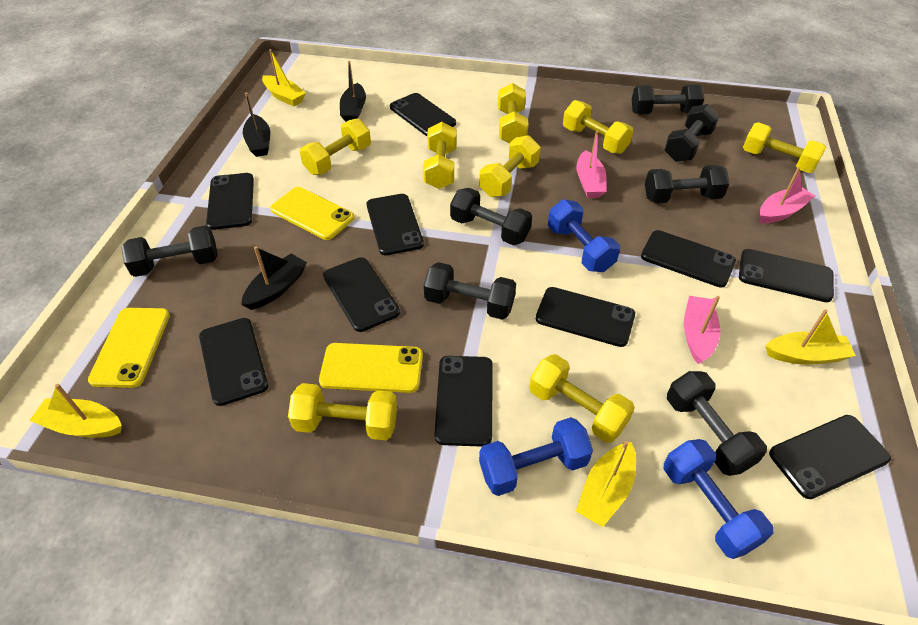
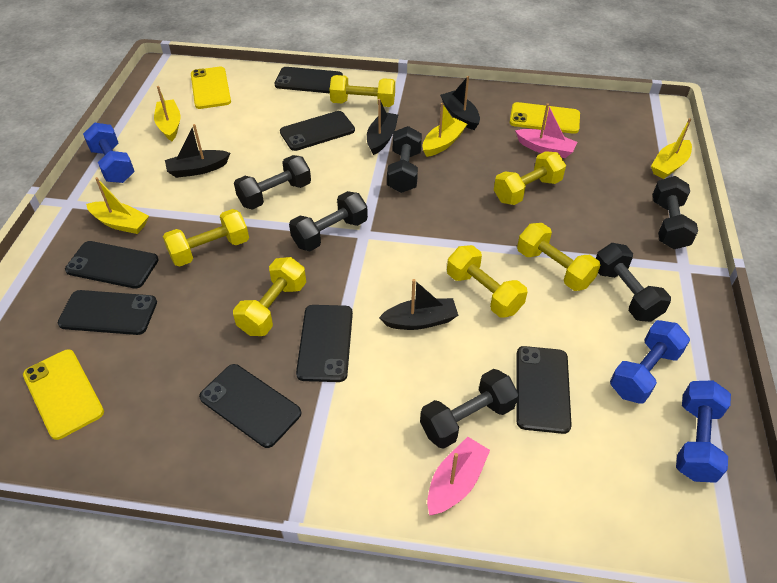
black boat: [241,246,307,310] [243,92,270,157] [340,61,366,122] = 3 -> [165,124,230,178] [367,99,398,155] [379,279,458,330] [440,76,480,130] = 4
black dumbbell: [121,225,218,277] [424,262,516,320] [450,188,532,245] [632,84,704,114] [645,165,730,203] [664,104,719,162] [667,371,767,476] = 7 -> [234,155,311,210] [289,191,368,251] [387,126,422,193] [420,369,518,449] [596,243,671,322] [653,176,698,249] = 6
black phone: [199,318,268,406] [206,173,254,230] [323,257,400,332] [366,194,424,255] [390,93,456,136] [434,356,493,447] [536,287,635,347] [641,230,736,287] [739,249,834,302] [769,415,891,499] = 10 -> [58,290,157,335] [65,241,158,289] [199,364,301,448] [275,67,343,93] [280,111,355,151] [296,305,353,382] [516,346,572,434] = 7
pink boat: [576,131,607,198] [684,296,721,364] [760,167,815,224] = 3 -> [427,437,490,515] [515,103,578,158] = 2
yellow dumbbell: [288,383,397,440] [299,118,371,175] [423,122,457,189] [479,135,541,197] [498,83,529,143] [529,354,635,443] [563,100,634,154] [743,122,826,173] = 8 -> [163,209,249,267] [233,257,306,336] [330,75,395,107] [447,245,527,318] [494,151,566,205] [517,223,600,291] = 6

